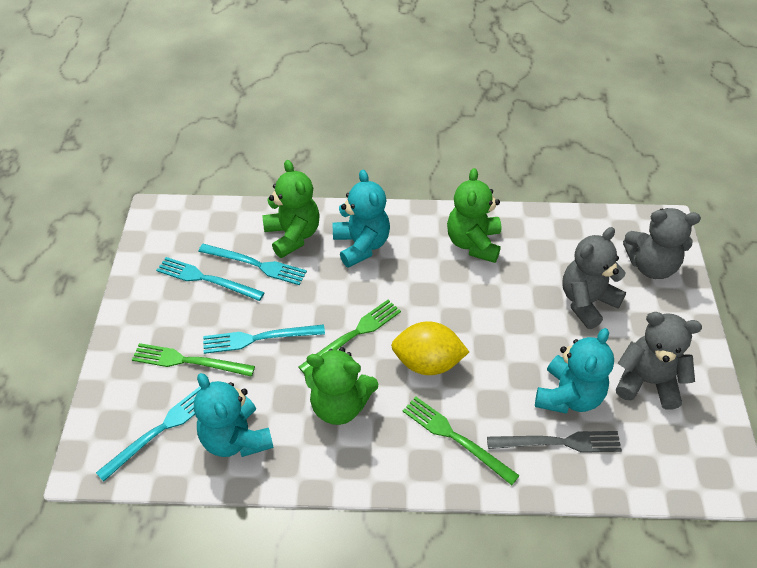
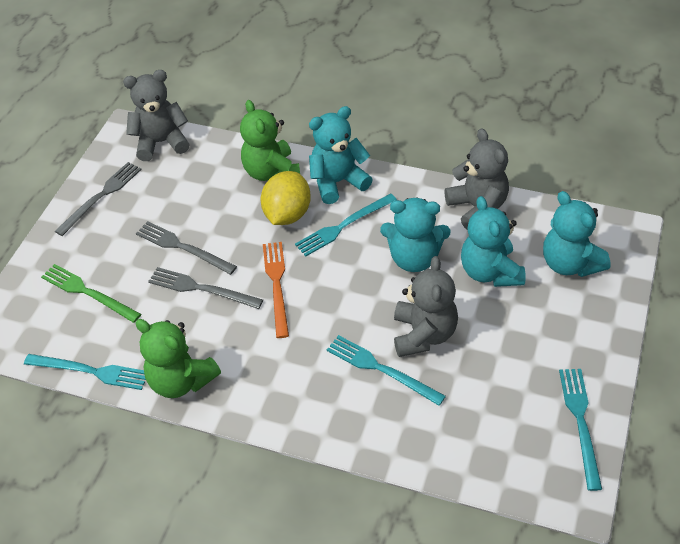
green fork: [132,343,255,377] [298,300,401,373] [402,396,520,485] = 3 -> [41,264,141,323] = 1
green teddy bear: [262,160,320,258] [304,347,378,425] [447,168,501,263] = 3 -> [135,319,221,398] [240,100,300,181] = 2
grey fork: [487,431,622,453] = 1 -> [55,162,142,236] [136,221,237,275] [148,267,263,309] = 3
orange fork: none = 0 -> [263,242,289,338] = 1
turquoise teddy bear: [194,373,274,457] [333,170,390,268] [535,328,614,414] = 3 -> [309,106,373,204] [380,198,450,272] [461,196,526,287] [543,191,611,277] = 4

